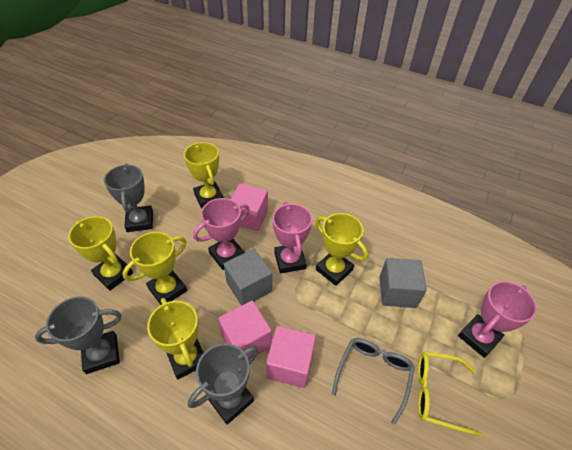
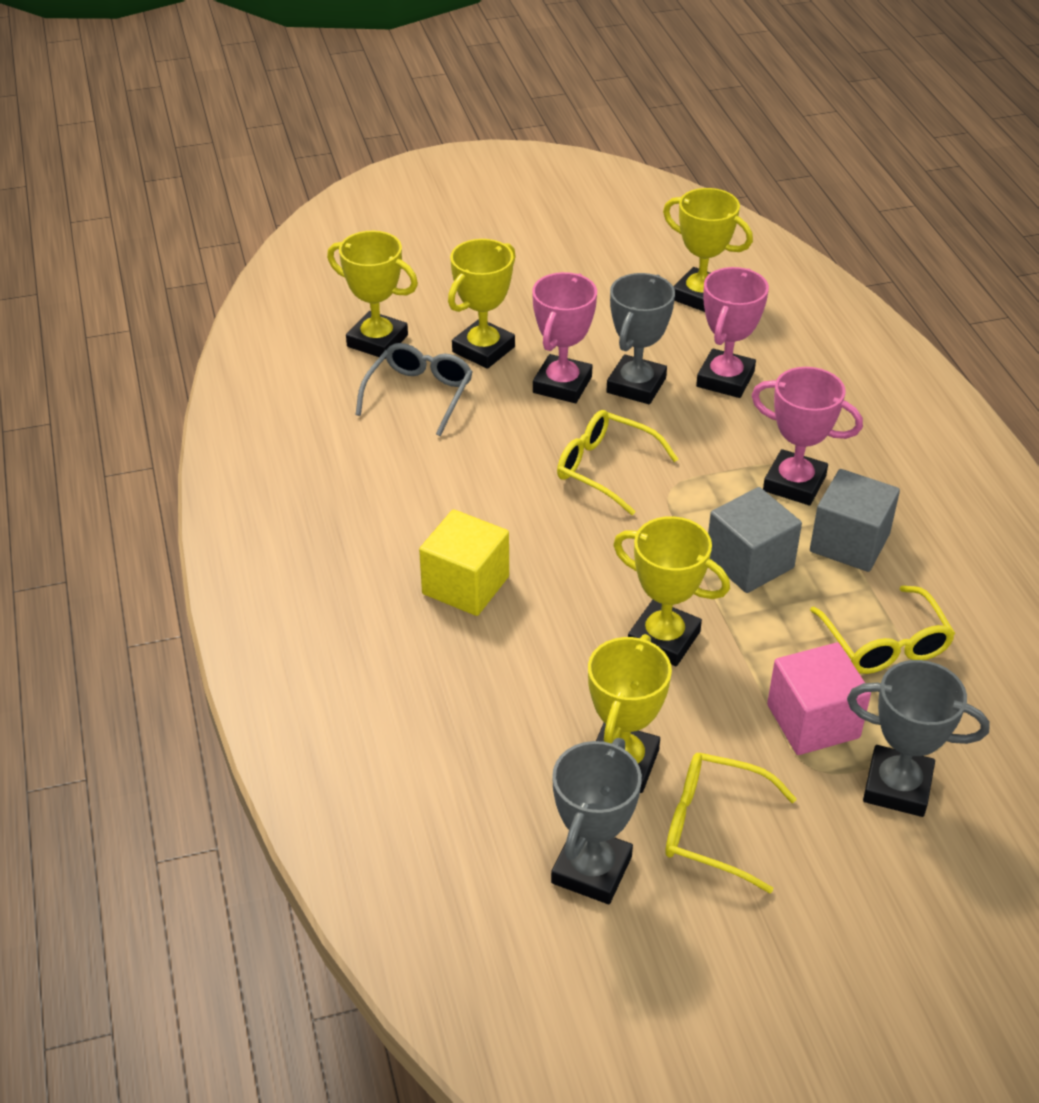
pink cube: [218,301,272,359] [231,184,268,231] [266,326,316,388] = 3 -> [767,643,871,755] = 1
yellow cube: none = 0 -> [419,509,509,616] = 1
yellow glasses: [418,351,482,436] = 1 -> [557,410,678,515] [665,753,797,894] [810,585,955,674] = 3

